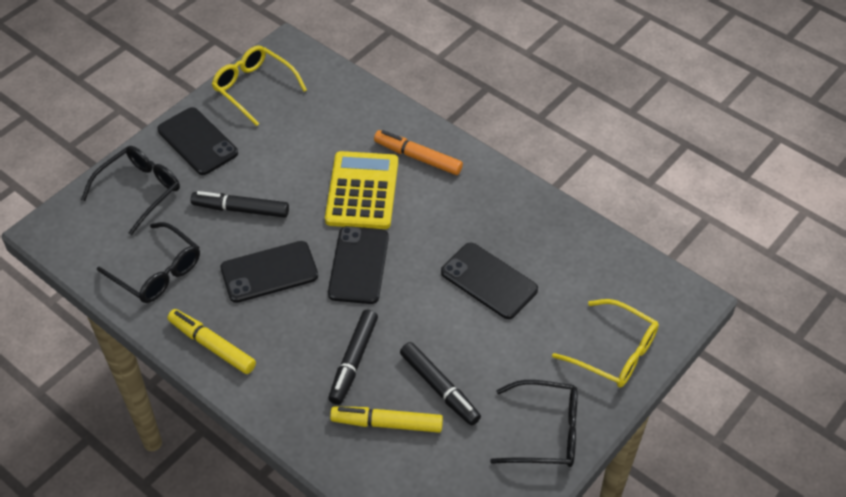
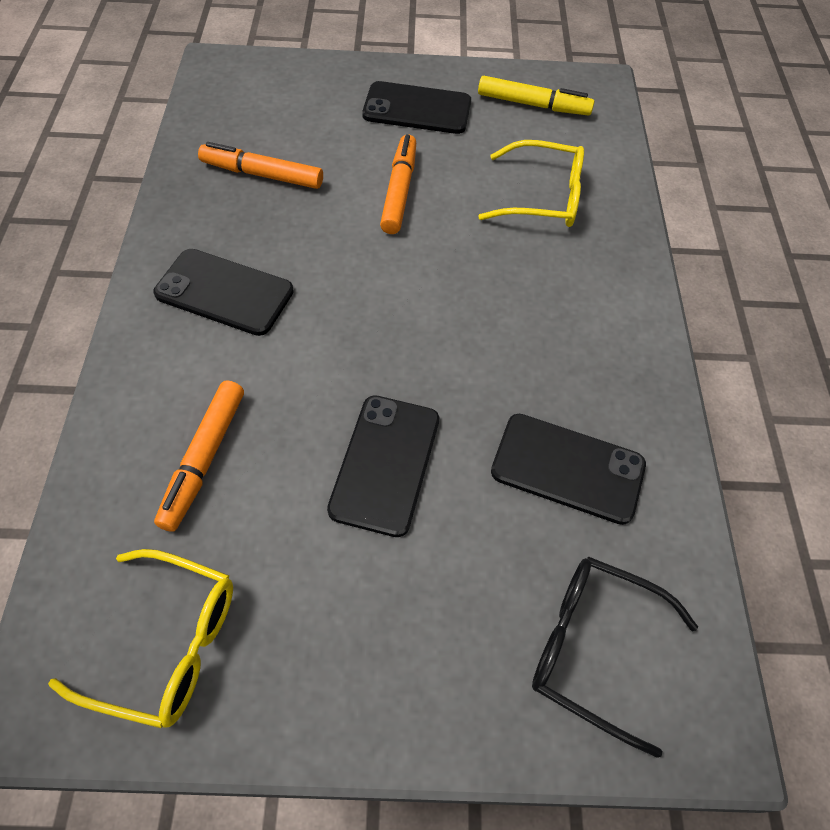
black glasses: [81,146,180,235] [97,222,200,303] [490,380,578,467] = 3 -> [532,556,698,758] = 1
black marker: [191,191,289,218] [328,309,378,405] [400,342,481,425] = 3 -> none = 0
orange marker: [374,130,463,175] = 1 -> [154,380,244,532] [198,142,323,189] [380,134,416,234] = 3
yellow calculator: [325,151,398,229] = 1 -> none = 0
yellow marker: [167,309,256,374] [330,407,443,433] = 2 -> [478,76,594,116] = 1

